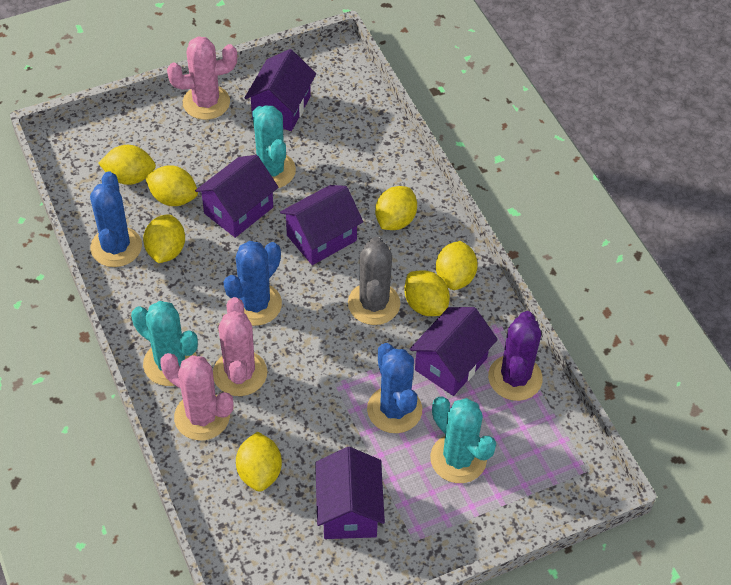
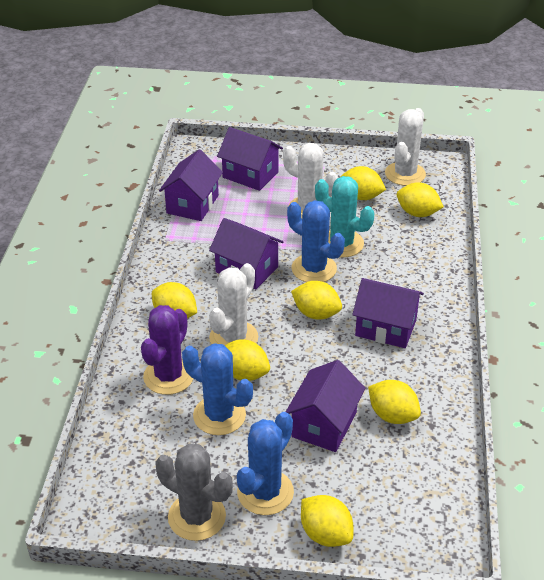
pink cactus: [160,353,233,441] [167,36,237,120] [213,297,267,396] = 3 -> none = 0
turquoise cactus: [131,301,198,386] [253,105,296,188] [430,397,496,483] = 3 -> [315,176,374,257] = 1
white cactus: none = 0 -> [209,263,258,346] [283,143,338,218] [385,108,426,186] = 3

